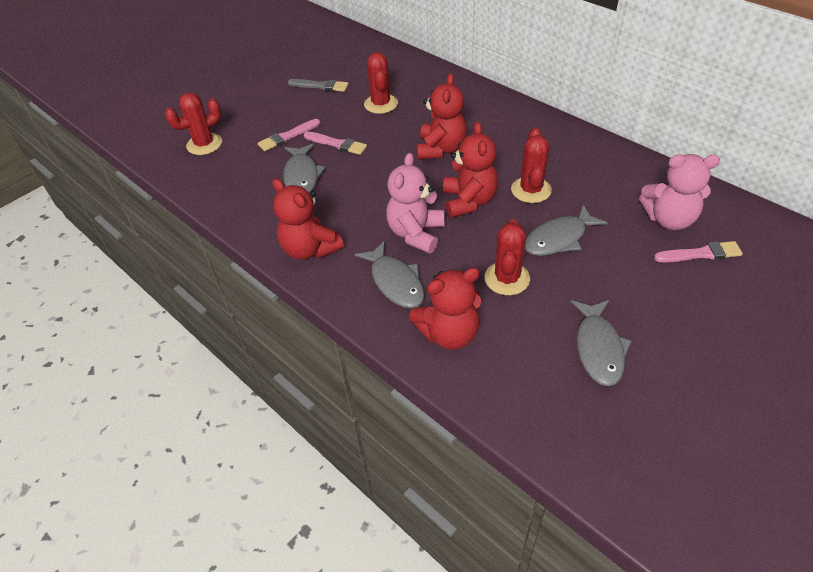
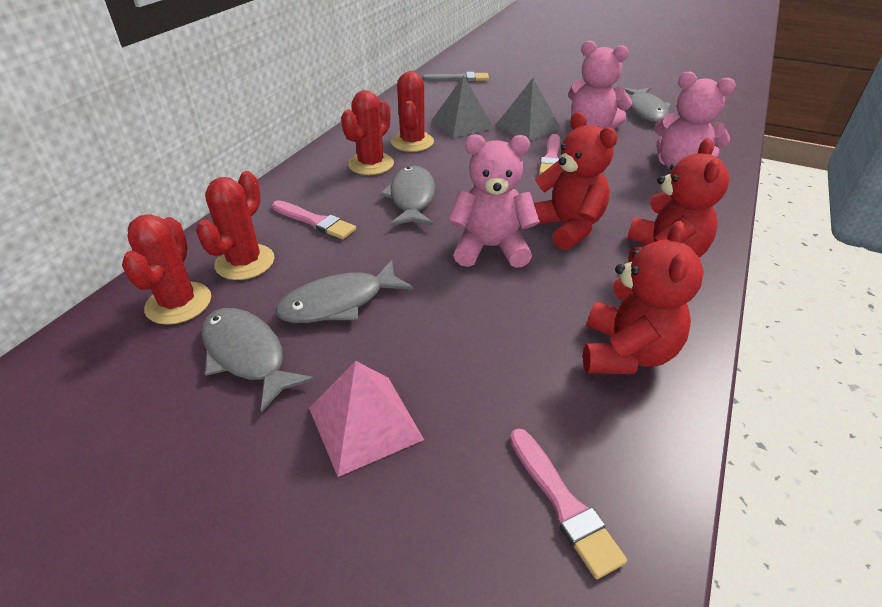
grey pyramid: none = 0 -> [432,76,494,138] [495,78,561,141] = 2
pink pyramid: none = 0 -> [309,361,424,477] = 1
pink teddy bear: [386,153,444,253] [639,154,720,230] = 2 -> [448,134,540,268] [568,40,632,129] [654,72,736,169] = 3
red teddy bear: [272,179,344,260] [410,268,481,350] [417,73,467,159] [443,122,498,218] = 4 -> [534,112,617,250] [583,221,704,374] [627,138,729,262] = 3

